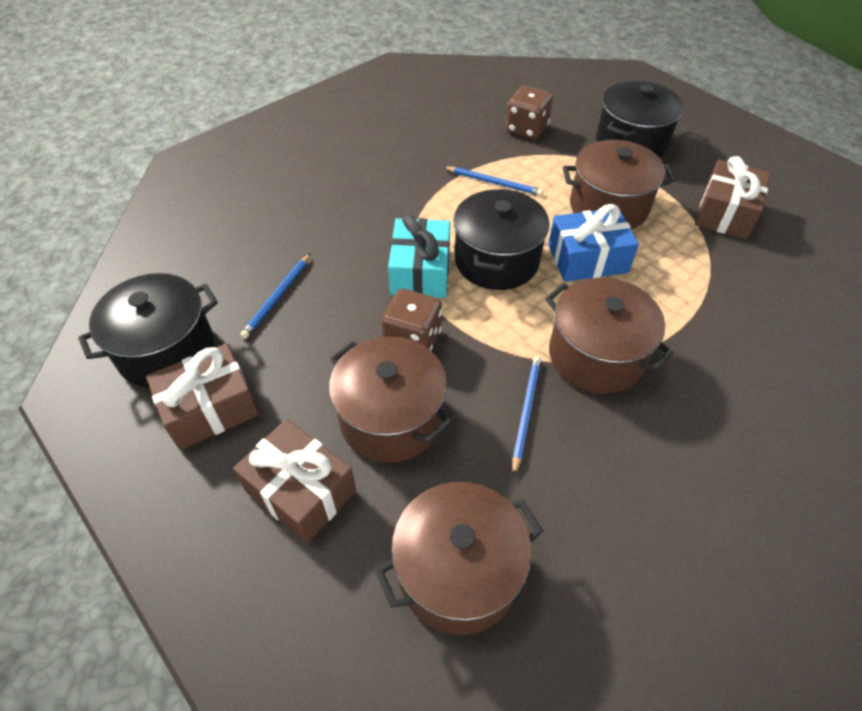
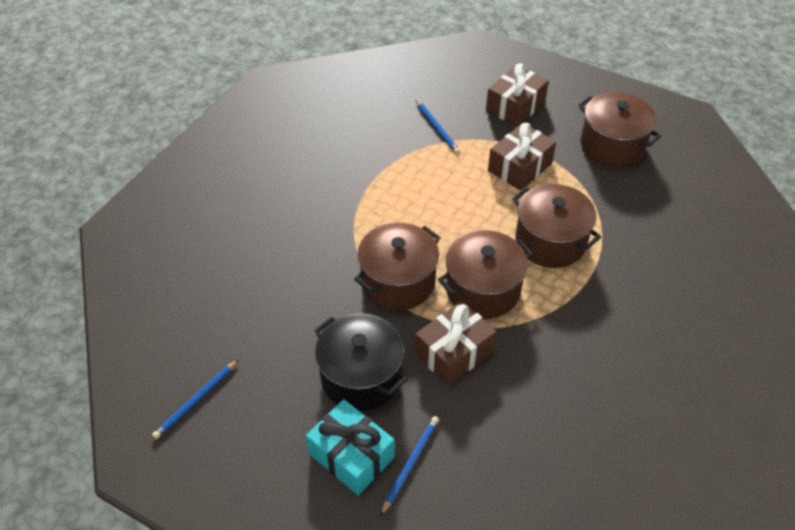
black pot: [78,273,218,388] [453,189,550,290] [596,81,684,158] = 3 -> [314,313,408,411] = 1
blue gift: [548,204,639,282] = 1 -> none = 0
brown dice: [381,289,442,351] [506,86,553,139] = 2 -> none = 0

